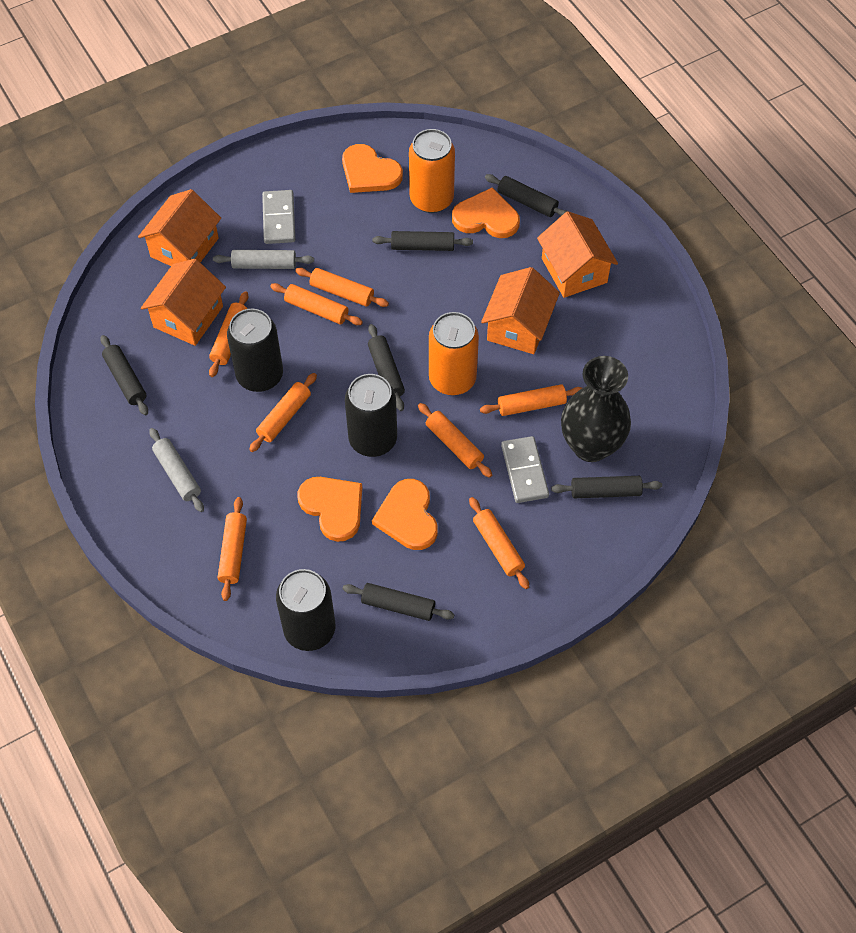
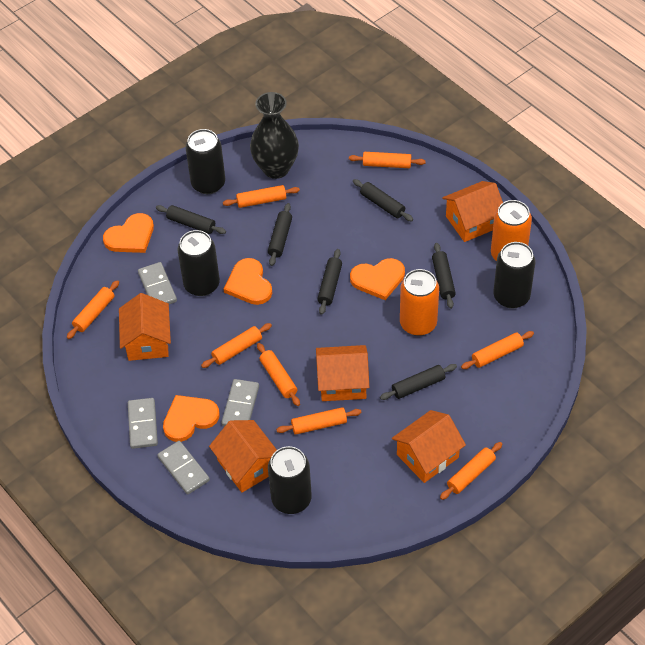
black can: [227,308,283,392] [276,569,336,651] [345,374,397,457] = 3 -> [177,230,220,296] [186,129,225,194] [268,446,312,514] [493,242,535,309] = 4
grey domino: [262,190,295,244] [501,436,549,503] = 2 -> [128,398,158,449] [138,262,177,304] [158,441,210,494] [221,379,259,426] = 4
grey rolling pin: [149,428,204,512] [213,250,314,269] = 2 -> none = 0
orange house: [138,189,221,266] [141,259,226,346] [481,267,560,354] [537,211,618,298] = 4 -> [119,293,171,361] [209,420,277,493] [316,345,369,401] [392,410,466,483] [442,181,503,242] = 5

